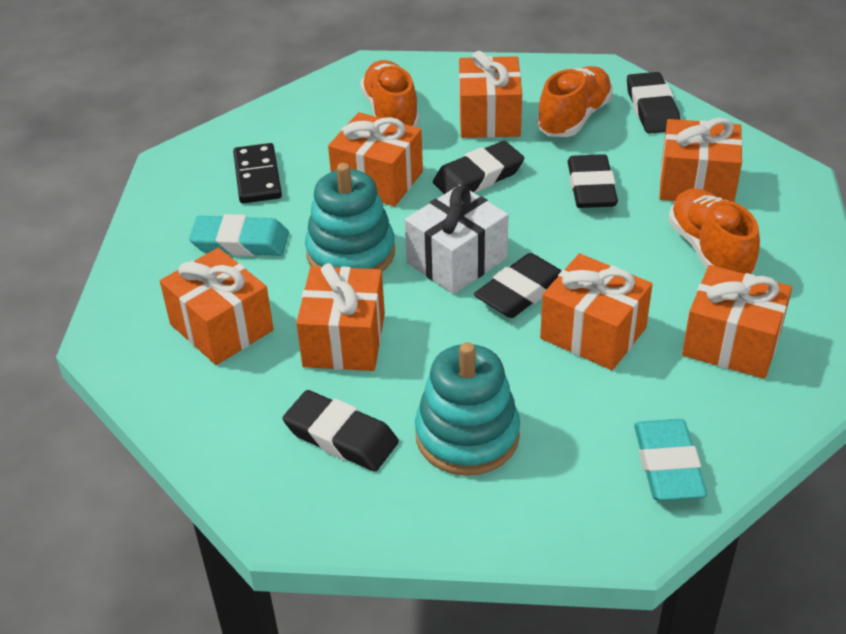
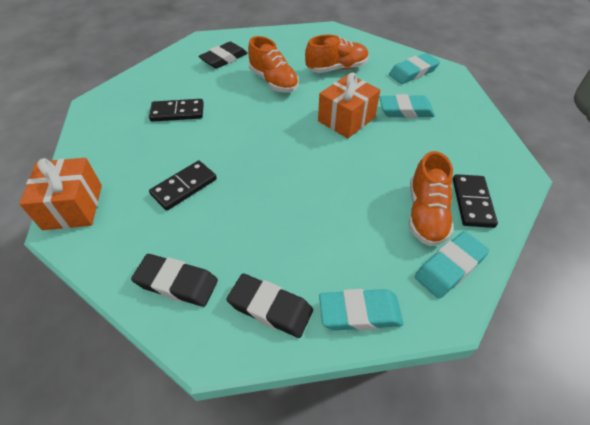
black domino: [233,143,282,203] = 1 -> [149,99,204,122] [149,161,217,211] [453,174,498,228] = 3
black eraser: [282,390,399,472] [433,141,524,194] [474,253,562,318] [568,154,618,208] [627,72,680,134] = 5 -> [131,254,218,307] [198,42,248,69] [226,273,313,338] = 3
orange gift: [160,248,274,365] [296,263,385,371] [328,112,423,207] [459,51,522,138] [540,253,653,370] [660,118,743,202] [682,265,792,379] = 7 -> [19,158,102,230] [318,73,380,138] = 2
turquoise eraser: [189,214,289,256] [634,419,707,501] = 2 -> [319,289,404,330] [379,94,435,118] [389,53,440,84] [415,231,489,299] = 4
turquoise stacking toy: [305,163,395,272] [415,342,520,476] = 2 -> none = 0
white gift: [405,185,508,294] = 1 -> none = 0

